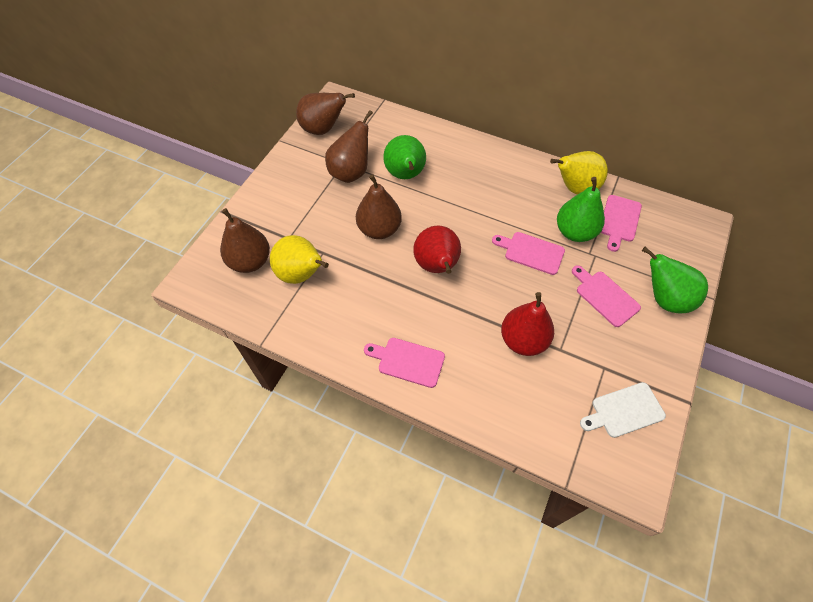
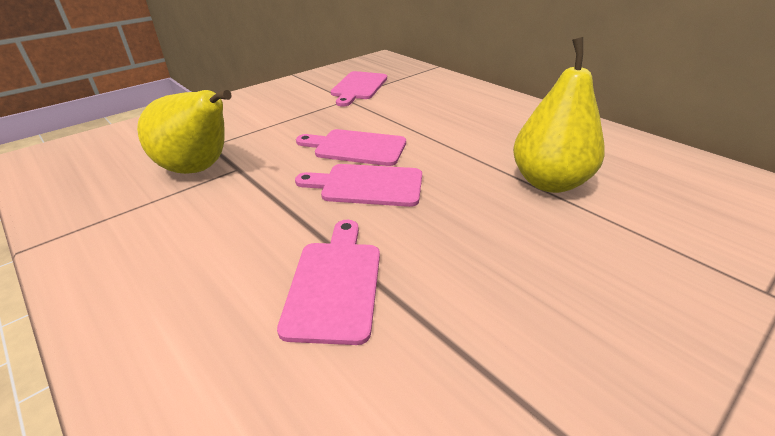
brown pear: [220,208,270,273] [296,93,355,135] [325,110,373,183] [356,174,402,239] = 4 -> none = 0
green pear: [383,135,426,179] [557,177,605,242] [642,247,708,313] = 3 -> none = 0
red pear: [413,225,461,274] [501,292,554,356] = 2 -> none = 0
white cutting board: [580,382,666,438] = 1 -> none = 0

